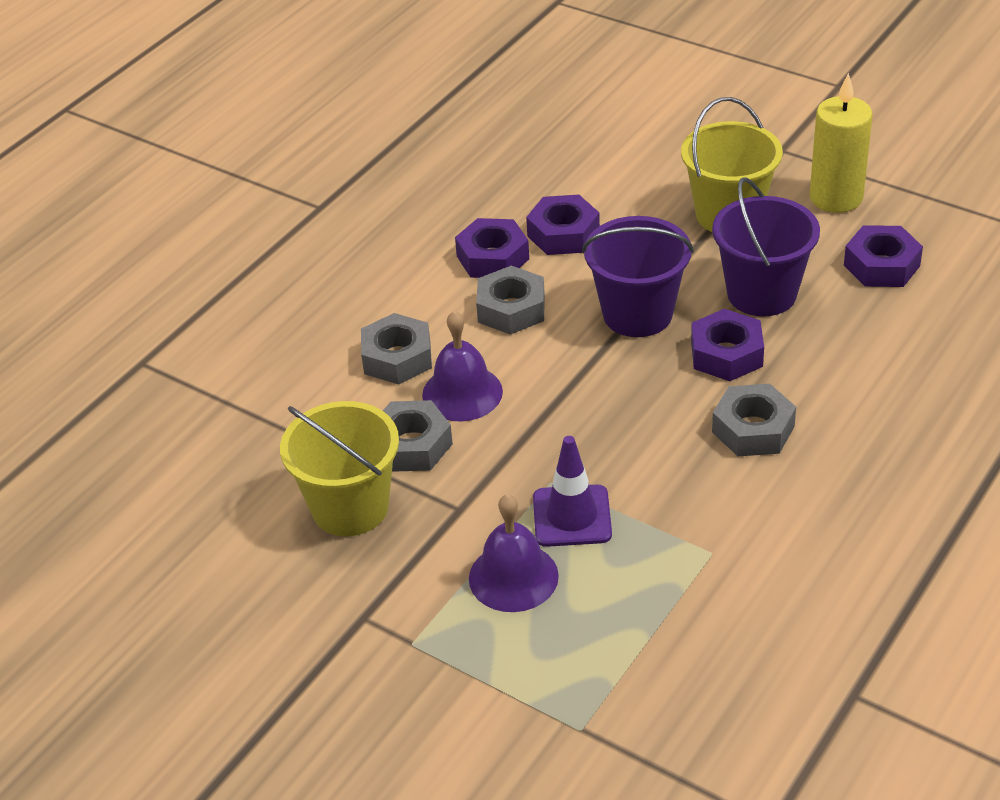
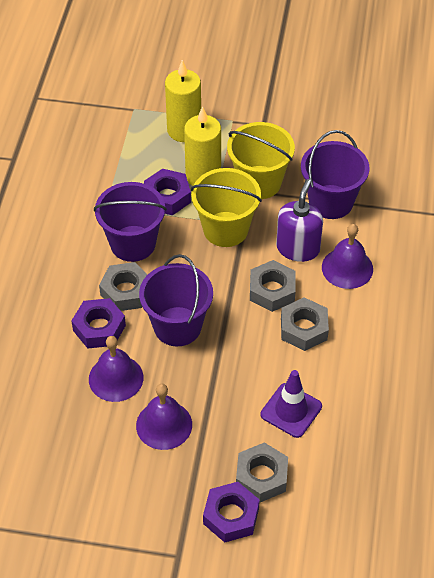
purple bell: [422,311,503,421] [469,494,559,612] = 2 -> [89,336,143,402] [136,384,192,450] [322,224,373,289] = 3
purple bucket: [582,216,694,337] [712,177,820,317] = 2 -> [94,182,167,262] [139,254,213,346] [301,130,369,219] = 3
purple nut: [455,218,529,278] [526,195,600,255] [691,309,764,381] [844,225,923,287] = 4 -> [72,298,126,348] [144,168,191,215] [203,482,260,543] = 3
purple soap dispenser: none = 0 -> [276,179,323,262] = 1
yellow candle: [810,73,873,213] = 1 -> [165,60,201,142] [184,106,221,186] = 2

